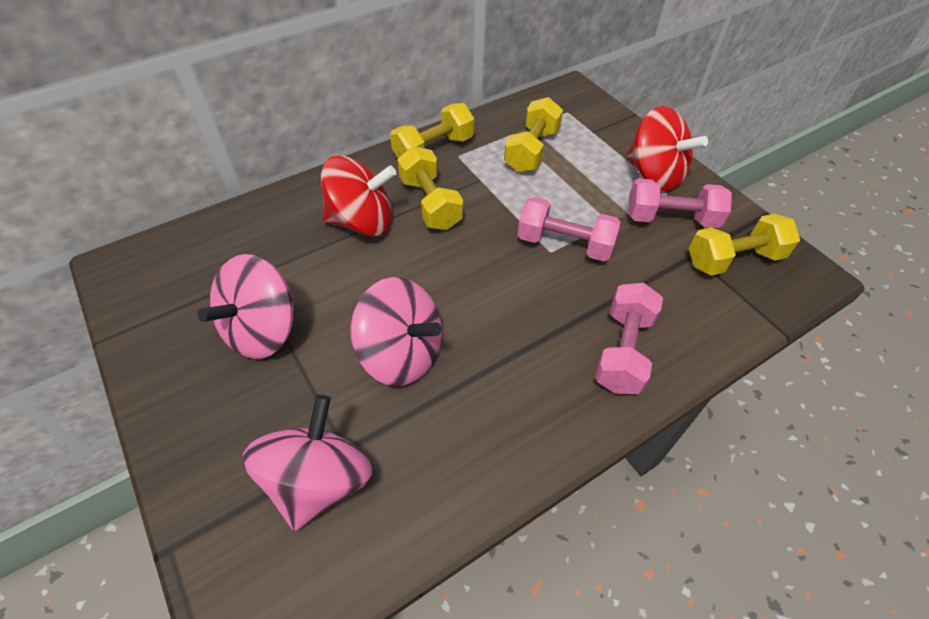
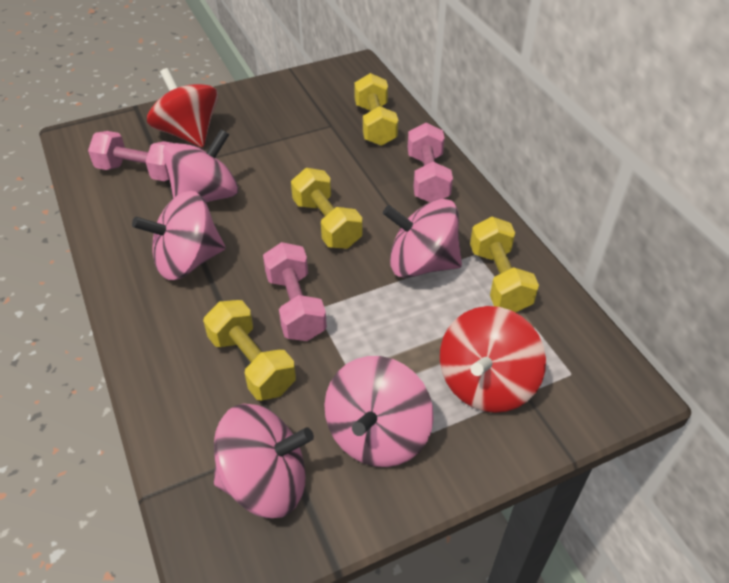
pink spinning top: [198,254,295,359] [243,395,372,531] [351,277,442,386] = 3 -> [132,191,225,280] [163,129,239,203] [214,404,314,518] [324,356,434,467] [383,199,462,278] = 5

